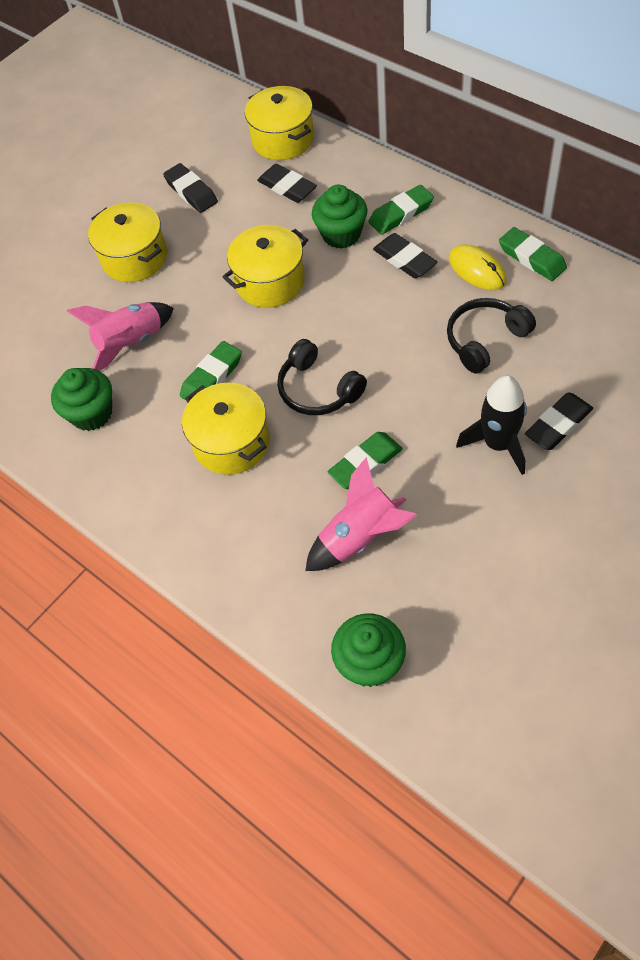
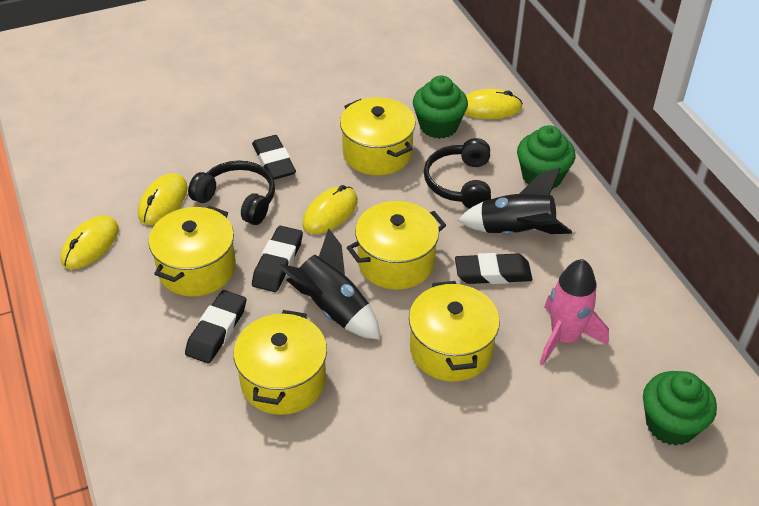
black rocket: [456,375,527,475] = 1 -> [278,228,380,340] [458,168,572,235] = 2
green eraser: [180,341,242,400] [328,432,403,489] [368,185,434,235] [499,227,567,281] = 4 -> none = 0
pink rocket: [67,302,174,371] [305,457,417,571] = 2 -> [540,259,609,365] = 1
yellow mouse: [449,244,507,290] = 1 -> [61,215,119,269] [138,173,188,225] [302,185,358,234] [464,89,523,119] = 4
yellow pot: [88,202,167,282] [182,383,270,475] [223,225,308,308] [245,86,314,160] = 4 -> [148,206,236,296] [233,310,327,415] [340,97,416,175] [347,201,446,290] [409,281,500,382] = 5

